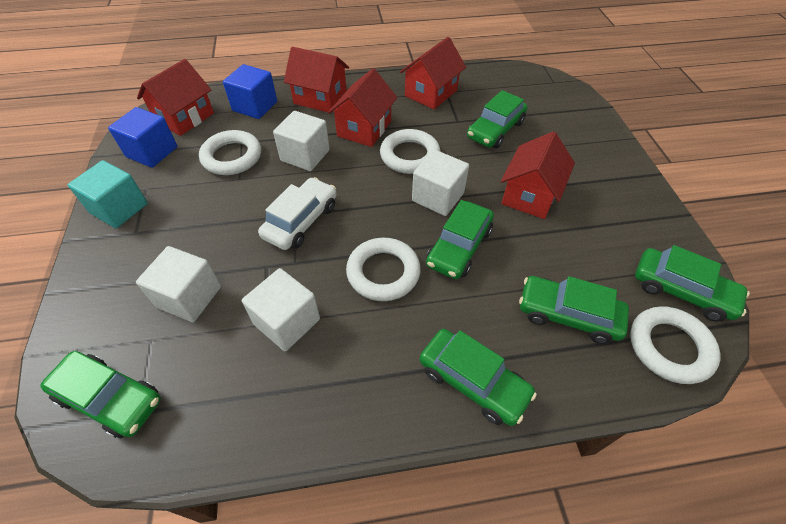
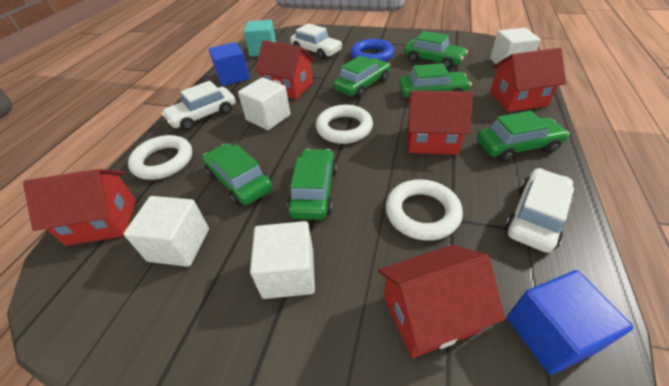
blue ring: none = 0 -> [351,39,394,62] = 1
white car: [258,177,337,250] = 1 -> [161,81,236,130] [290,23,342,60] [505,168,574,253] = 3
white ring: [199,130,261,175] [346,238,421,301] [380,129,441,174] [630,306,721,384] = 4 -> [128,135,192,180] [316,105,373,144] [385,179,463,241] = 3

